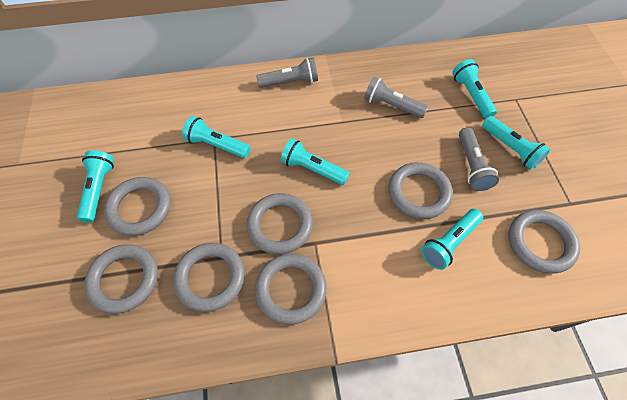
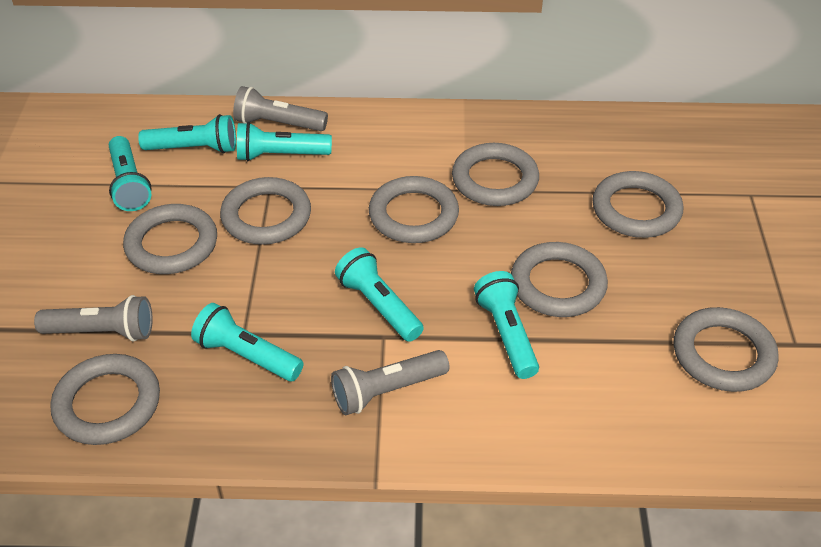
grey ring: [84,244,158,314] [104,177,171,236] [173,243,245,312] [247,193,313,255] [255,254,327,325] [389,162,453,219] [509,210,580,274] = 7 -> [51,354,160,445] [123,204,217,274] [220,177,311,245] [369,176,459,243] [452,143,539,206] [511,242,608,317] [592,171,684,238] [674,307,779,392] = 8

